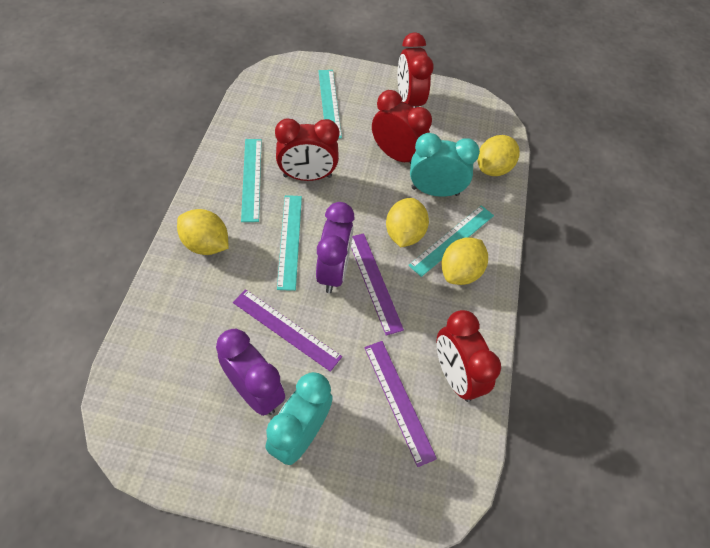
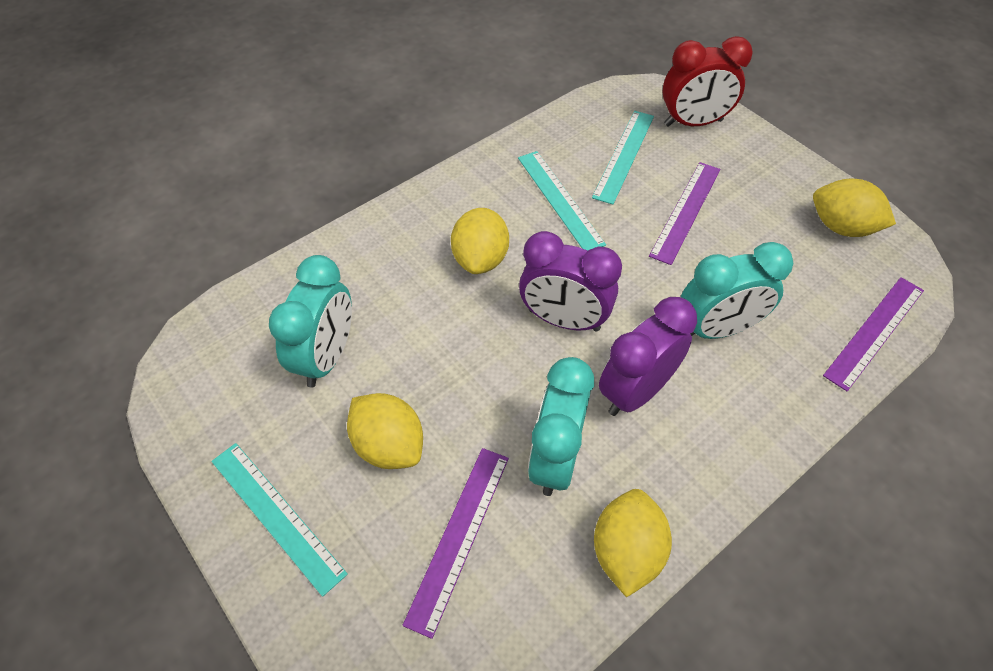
red clock: [275,118,339,181] [372,90,432,164] [397,32,434,108] [437,310,501,402] = 4 -> [662,36,753,127] = 1
turquoise clock: [266,372,333,465] [410,133,480,197] = 2 -> [269,255,352,388] [528,357,594,496] [681,242,793,339] = 3
turquoise ruler: [241,139,262,222] [277,195,302,291] [318,70,342,139] [408,205,494,277] = 4 -> [211,443,348,597] [518,151,606,251] [592,111,654,205] = 3

